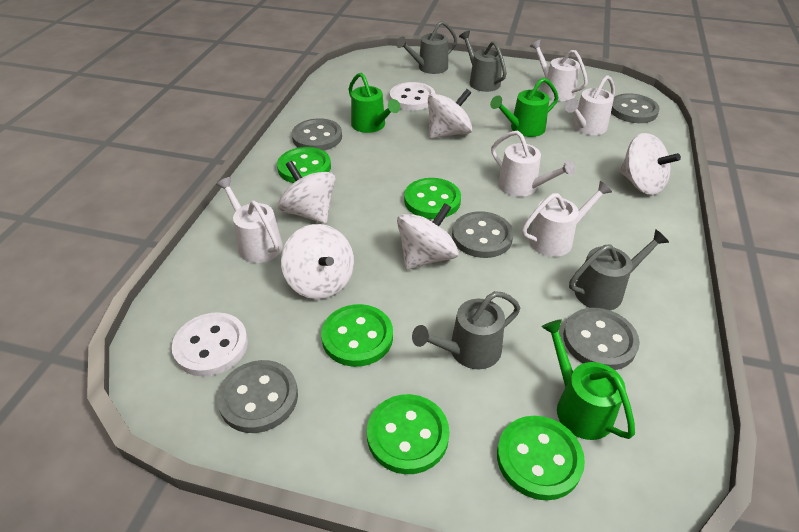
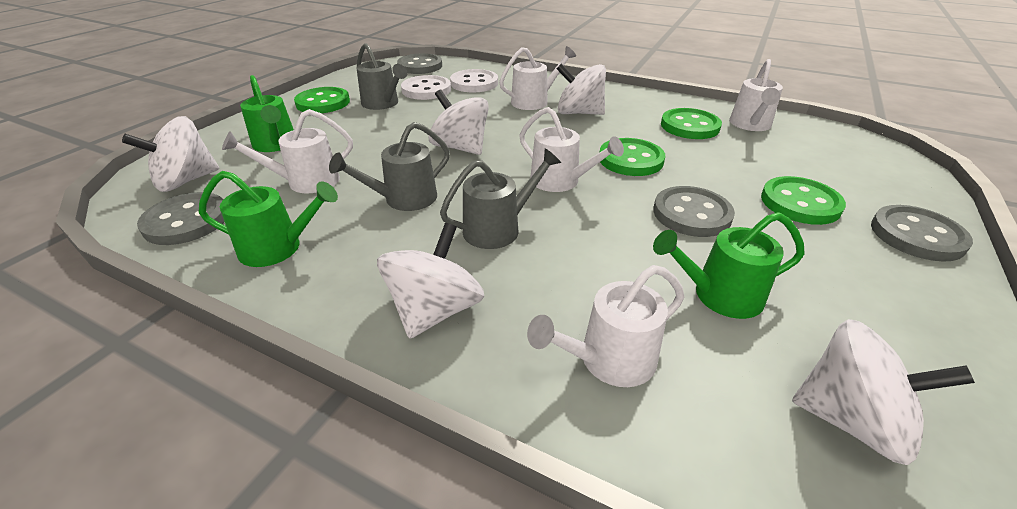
green button: [277,147,331,183] [321,304,393,367] [367,394,450,474] [404,178,461,219] [497,416,585,501] = 5 -> [294,87,350,113] [600,138,665,176] [661,108,722,139] [761,176,846,225] = 4
grey button: [217,360,298,433] [292,118,342,151] [452,211,514,258] [563,308,640,370] [611,93,660,123] = 5 -> [137,192,224,245] [397,53,442,74] [653,186,735,237] [871,205,973,262] = 4
grey watering can: [396,21,457,74] [412,291,520,369] [459,31,507,92] [569,229,669,310] = 4 -> [329,122,450,211] [357,43,408,110] [440,148,561,249] = 3

